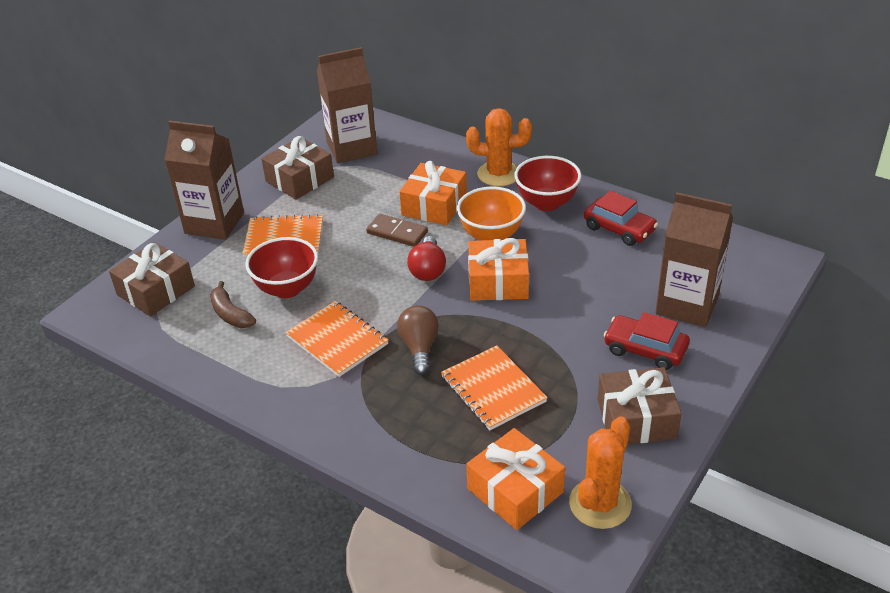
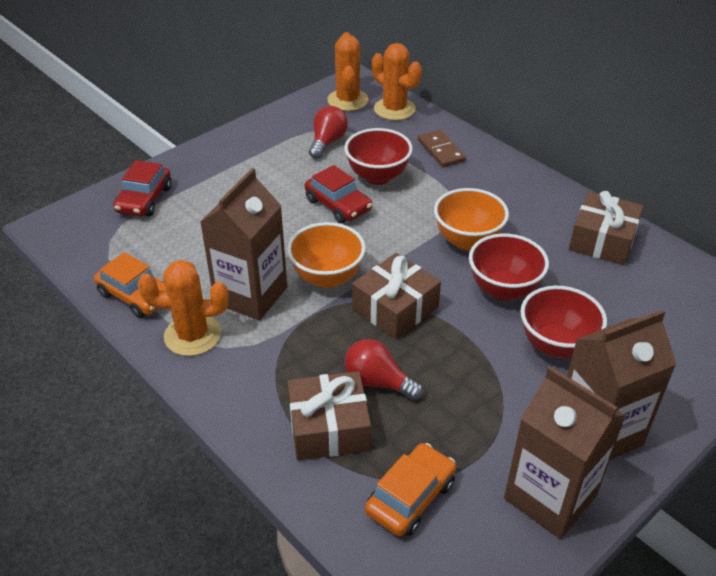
brown banana: [210,281,256,328] = 1 -> none = 0
brown light bulb: [397,305,439,375] = 1 -> none = 0
orange bowl: [457,187,526,240] = 1 -> [287,222,366,288] [434,188,509,251] = 2
orange cactus: [466,108,532,186] [569,416,632,529] = 2 -> [137,260,229,356] [327,32,369,111] [372,43,422,120] = 3
orange car: none = 0 -> [94,252,166,318] [365,443,456,536] = 2
orange gift: [399,161,467,225] [466,428,565,530] [468,238,529,301] = 3 -> none = 0
orange notebook: [242,214,323,257] [286,301,389,377] [441,346,548,430] = 3 -> none = 0
red bowl: [245,237,318,298] [514,156,581,211] = 2 -> [344,128,413,185] [469,234,549,301] [520,286,607,358] = 3
red light bulb: [407,236,446,281] = 1 -> [309,106,348,159] [344,339,423,401] = 2

